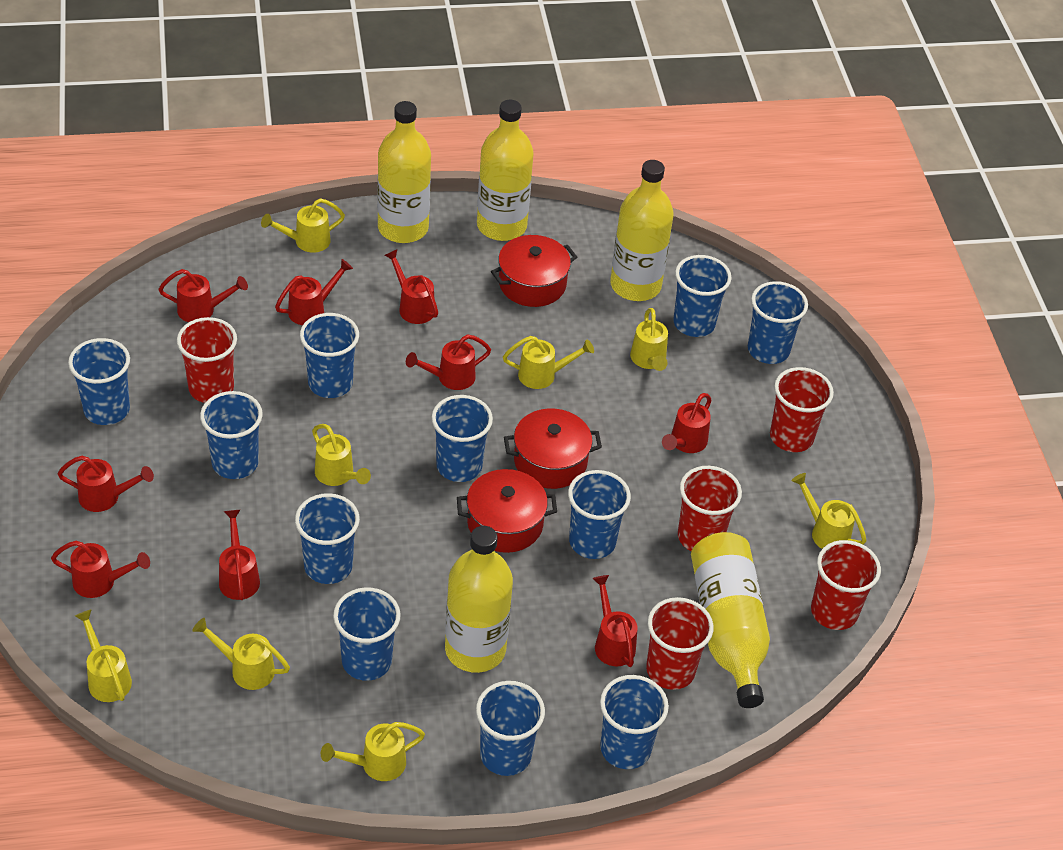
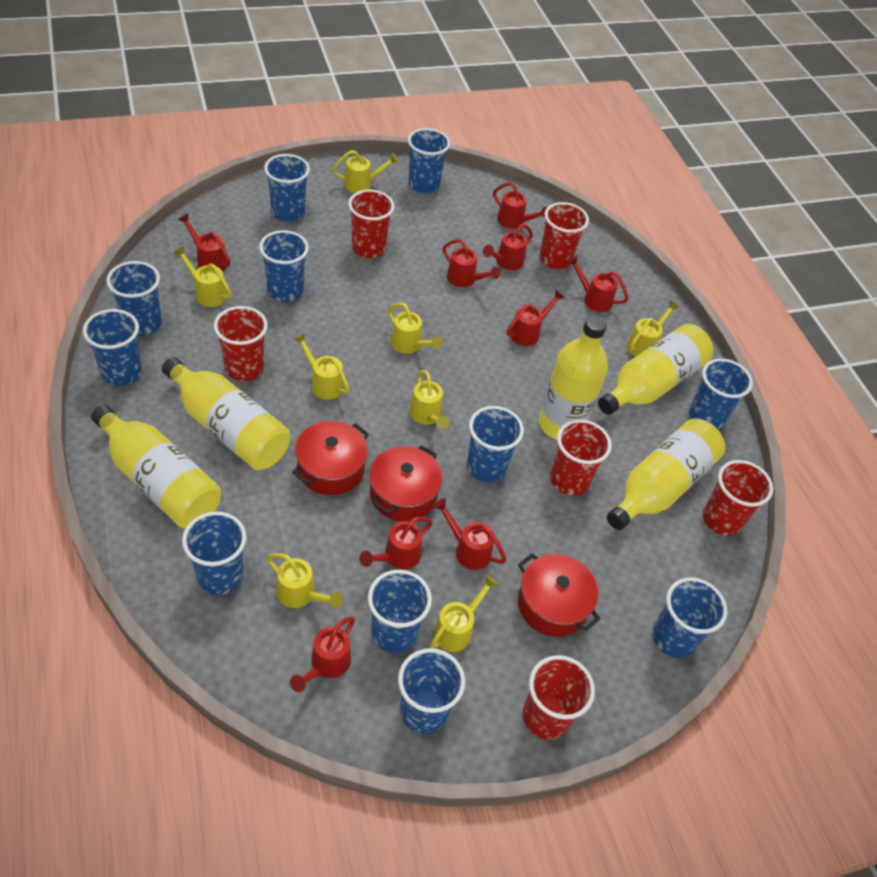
red cup: [177,317,237,403] [646,597,714,690] [678,466,742,551] [770,367,834,452] [811,540,881,630] = 5 -> [214,306,268,381] [348,190,394,258] [523,655,595,740] [539,202,589,269] [550,420,612,496] [703,460,773,536] = 6

